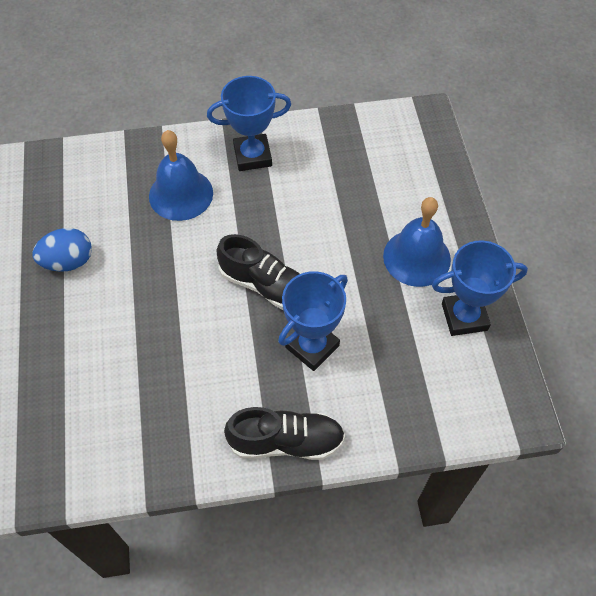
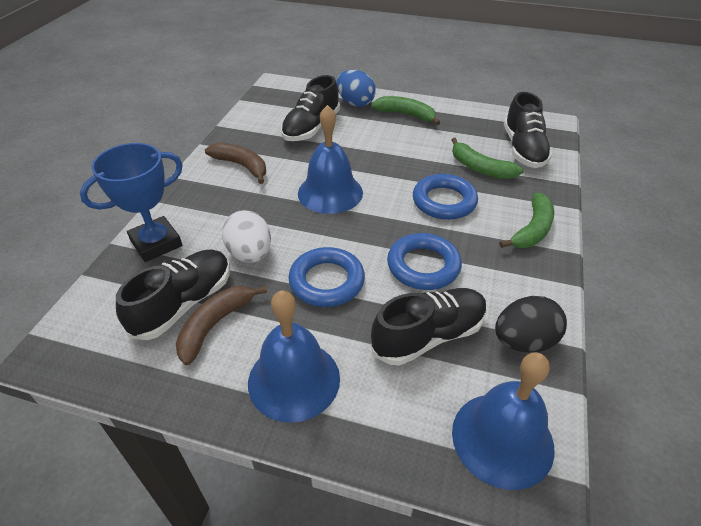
black egg: none = 0 -> [495,296,567,353] = 1
black shoe: [216,234,300,310] [224,407,345,460] = 2 -> [116,249,230,340] [281,75,340,141] [371,288,487,366] [504,92,552,168] = 4
blue bell: [149,130,213,221] [383,197,451,287] = 2 -> [248,290,340,423] [298,105,363,214] [452,353,555,490] = 3
blue ring: none = 0 -> [288,247,365,307] [387,233,462,290] [413,174,478,220] = 3
blue trophy: [207,76,291,171] [278,271,348,371] [432,240,528,336] = 3 -> [80,143,183,262] = 1
brown banana: none = 0 -> [176,286,267,365] [205,143,266,184] = 2
green banana: none = 0 -> [371,96,441,125] [452,138,524,179] [500,193,554,248] = 3
white egg: none = 0 -> [222,210,271,263] = 1

